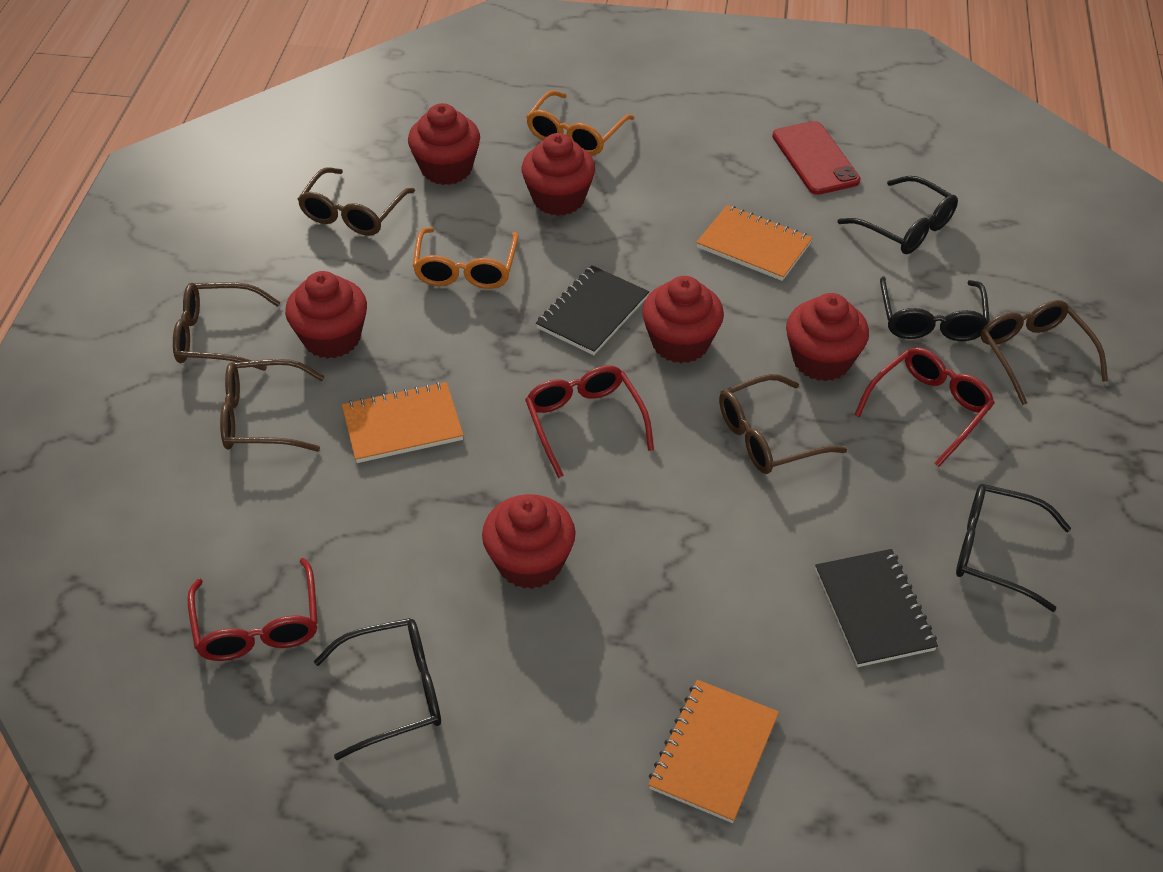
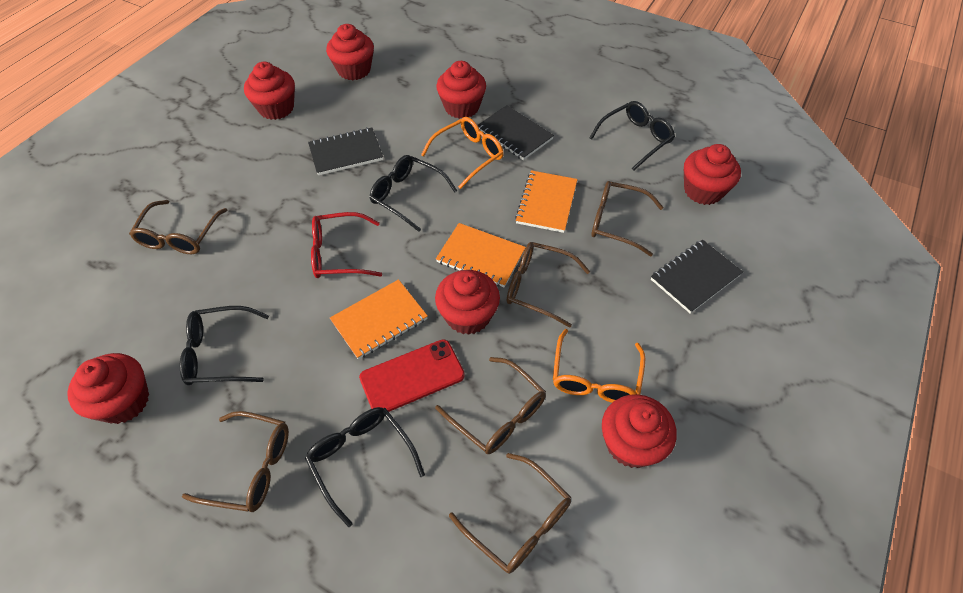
black notebook: [536,265,649,355] [815,549,938,667] = 2 -> [308,127,383,175] [478,105,554,160] [651,239,743,314] = 3
brown glasses: [173,282,281,371] [220,359,325,452] [298,167,415,236] [719,374,847,474] [981,300,1108,405] = 5 -> [129,200,227,254] [182,411,289,512] [435,357,546,454] [449,453,571,574] [507,242,590,328] [591,181,664,256] = 6
red cupcake: [285,271,367,359] [408,103,480,185] [482,494,576,589] [521,133,595,216] [642,276,724,363] [786,293,869,381] = 6 -> [67,353,149,424] [244,62,295,120] [326,24,374,80] [435,270,500,335] [436,61,486,119] [602,394,677,468] [684,144,741,205] = 7
red glasses: [187,558,318,661] [525,365,654,478] [854,347,995,467] = 3 -> [311,212,382,278] = 1

